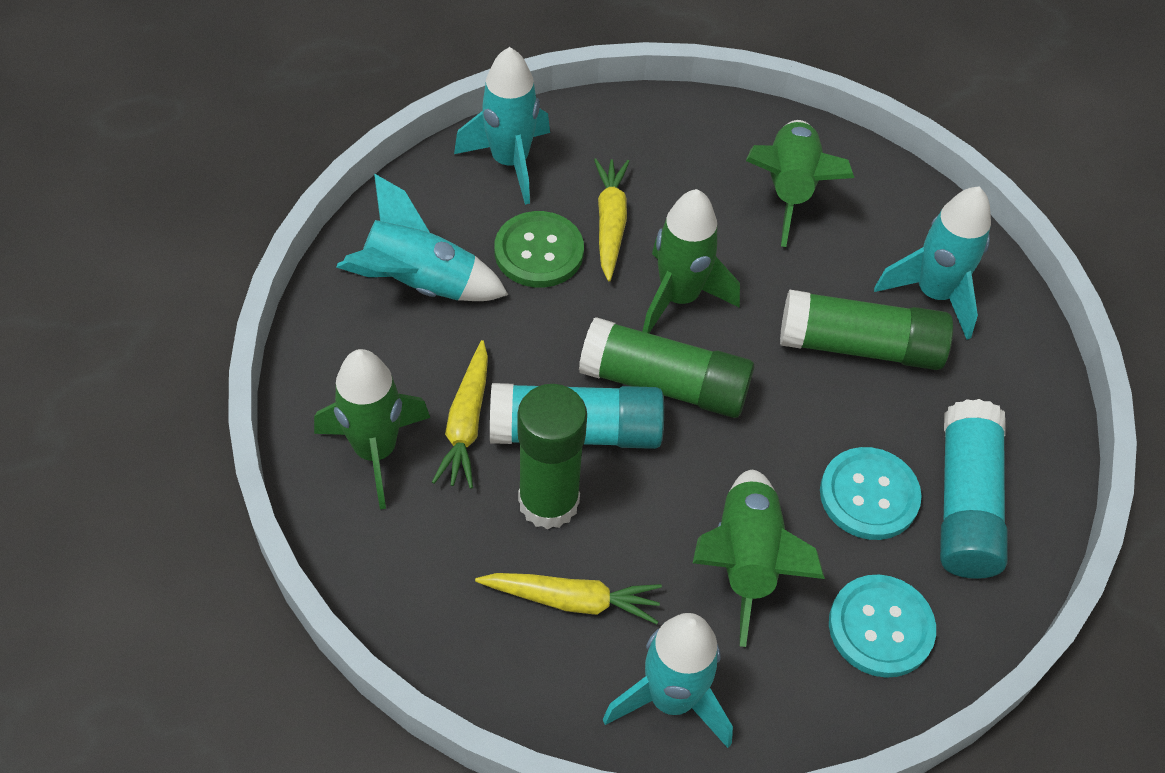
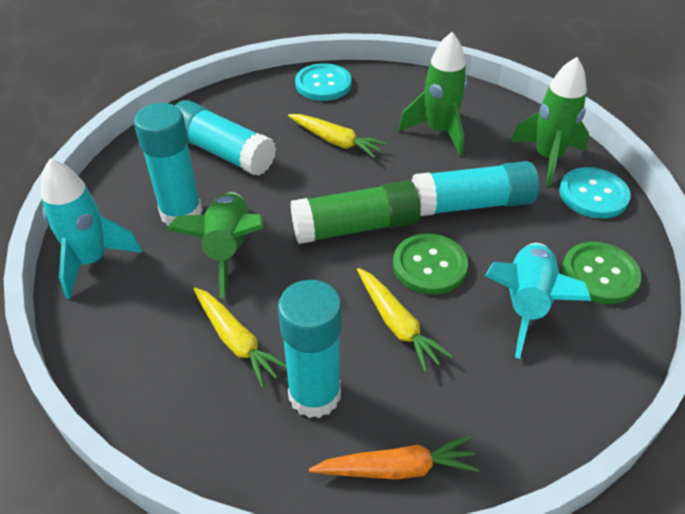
green button: [494,211,584,288] = 1 -> [393,234,468,295] [562,242,642,304] = 2
green glue stick: [518,384,587,530] [579,317,754,418] [780,289,953,370] = 3 -> [291,180,421,244] = 1
green rocket: [314,349,430,509] [642,189,740,333] [693,470,825,647] [746,120,854,247] = 4 -> [166,192,264,298] [398,32,468,156] [511,57,589,186] = 3
orange carrot: none = 0 -> [309,436,479,480] = 1
turquoise glue stick: [490,383,664,449] [940,399,1008,579] = 2 -> [134,103,203,226] [175,100,276,176] [278,280,342,418] [412,161,539,216] = 4
turquoise rocket: [336,174,508,301] [454,47,550,205] [603,613,733,748] [874,187,991,340] = 4 -> [41,158,142,299] [485,243,591,359] = 2

